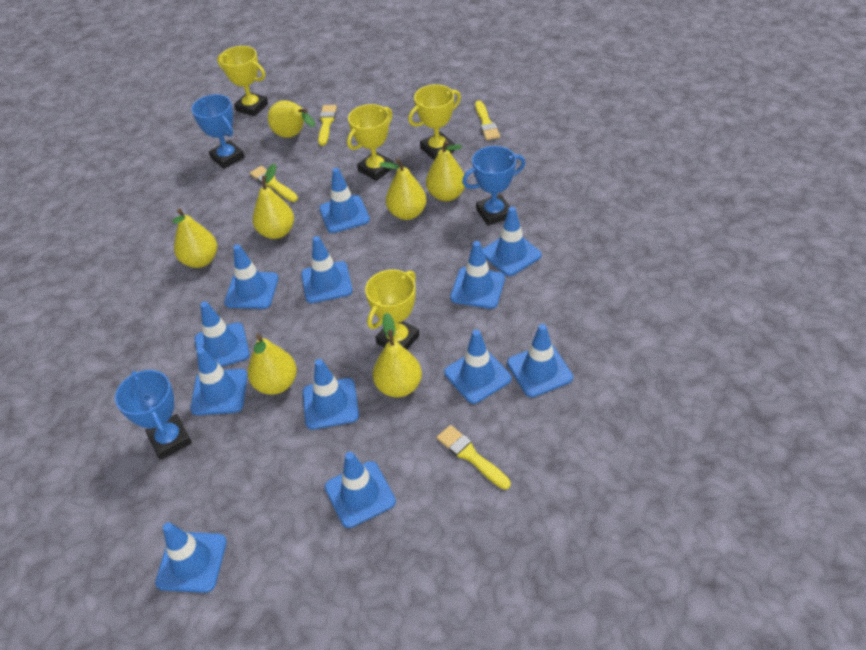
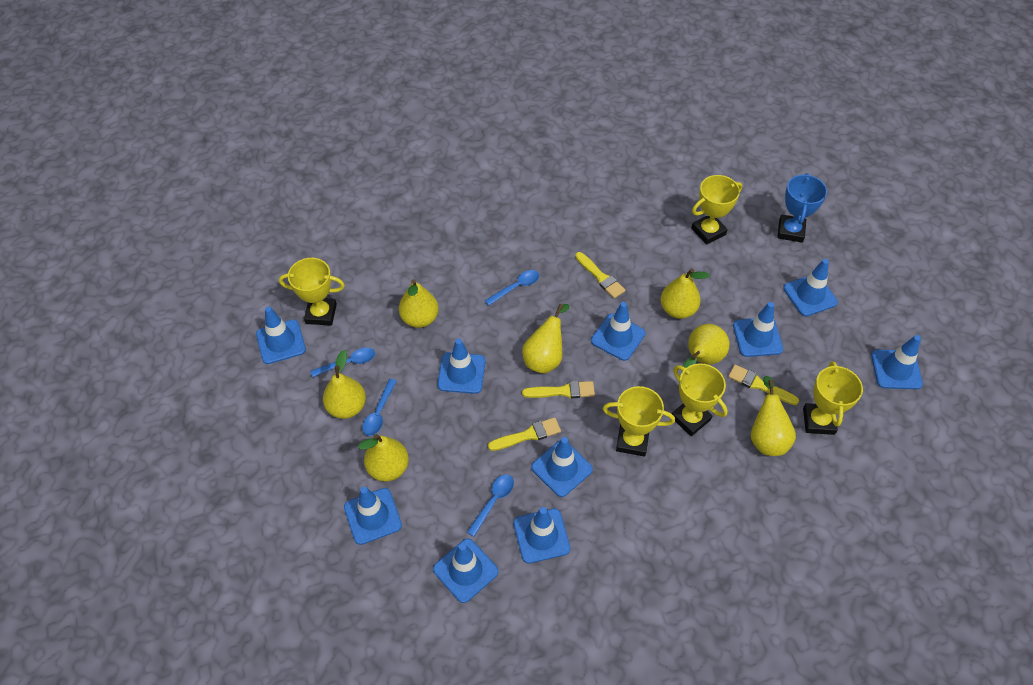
blue spoon: none = 0 -> [310,347,375,378] [362,379,397,436] [467,474,514,537] [485,270,539,306] = 4
blue traffic cone: [155,522,227,593] [190,347,247,415] [195,301,250,367] [224,244,279,309] [301,236,353,303] [303,359,359,430] [319,168,370,233] [325,452,396,528] [444,330,512,404] [450,241,505,309] [482,207,542,276] [507,324,573,397] = 12 -> [256,307,306,364] [344,487,402,545] [433,538,498,603] [437,339,485,394] [513,507,571,563] [531,437,593,497] [591,302,645,361] [733,302,783,357] [783,259,838,316] [871,335,923,389] = 10
blue trophy: [115,370,192,460] [191,94,245,169] [462,146,525,226] = 3 -> [777,173,827,243] = 1
yellow trophy: [217,46,268,116] [347,104,393,181] [365,270,420,350] [408,84,461,160] = 4 -> [279,258,345,325] [603,386,675,457] [672,363,728,436] [691,175,743,245] [803,361,863,435] = 5

